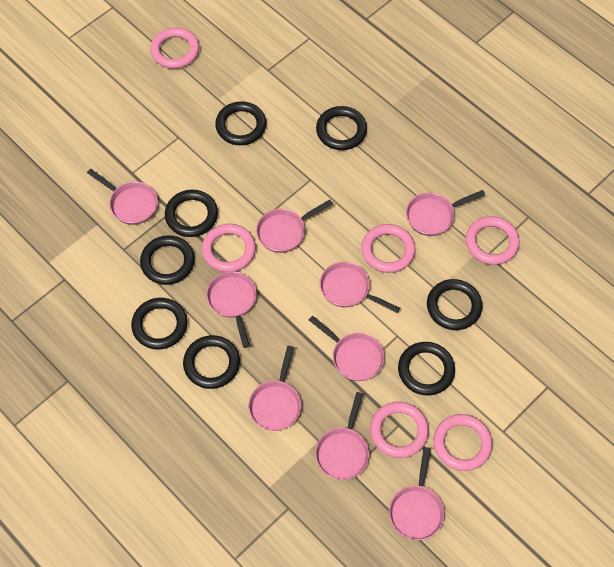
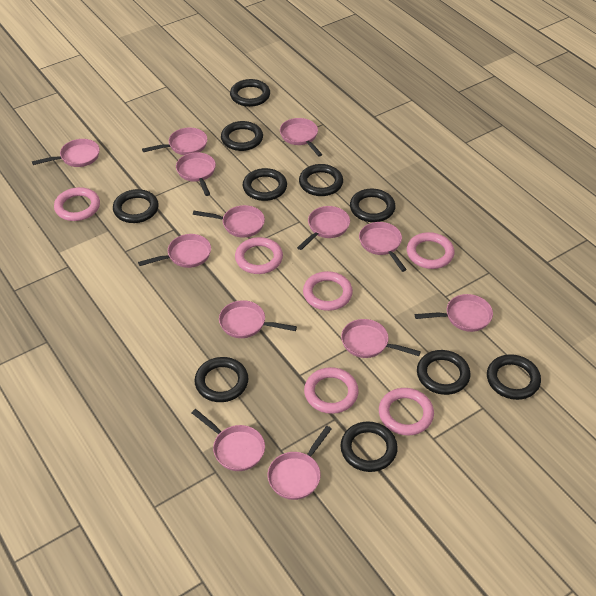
black ring: [131,298,188,350] [140,235,195,285] [165,190,218,237] [183,335,240,389] [215,101,266,145] [316,106,367,150] [398,342,455,396] [427,279,482,330] = 8 -> [113,189,159,223] [194,357,248,402] [221,121,263,151] [230,79,270,107] [243,168,287,201] [299,164,343,196] [341,421,398,472] [350,188,395,222] [417,350,470,395] [487,354,541,400] = 10
pink pan: [87,169,158,225] [206,271,257,348] [248,346,301,431] [256,200,333,253] [309,316,385,381] [315,392,369,480] [320,262,400,313] [389,447,445,540] [406,190,485,236] = 9 -> [32,139,100,167] [138,234,211,268] [142,128,207,155] [176,152,216,196] [192,409,265,471] [193,205,265,238] [219,300,297,338] [268,426,332,500] [280,118,322,157] [297,206,350,250] [341,319,421,358] [359,222,407,272] [415,294,493,332] = 13

